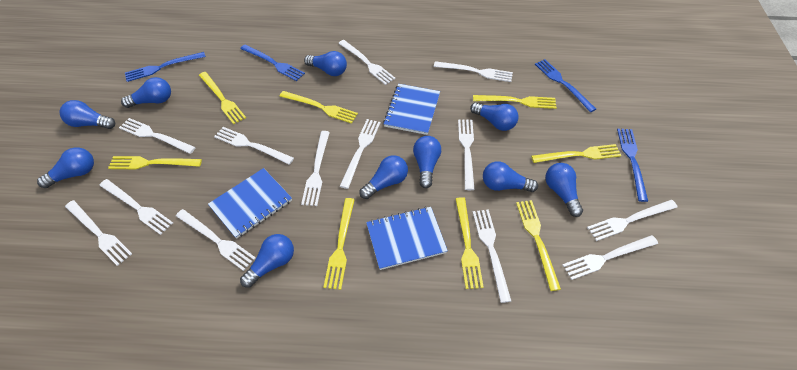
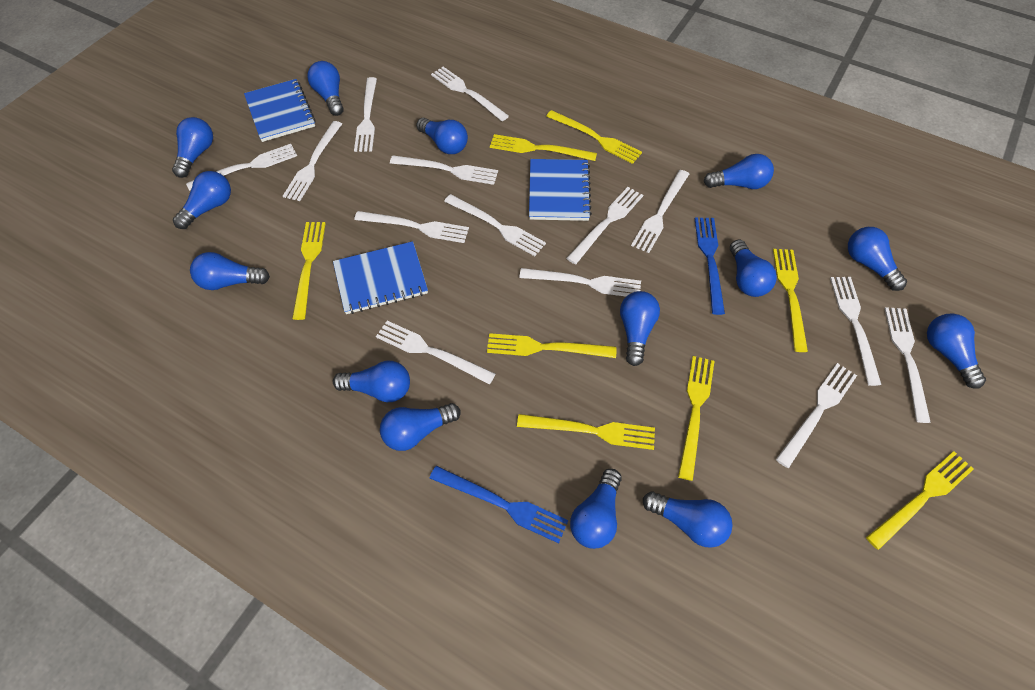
blue fork: [125,52,206,82] [240,45,305,81] [535,59,596,112] [617,129,648,202] = 4 -> [429,466,568,543] [695,218,725,315] = 2
blue light bulb: [37,147,94,188] [59,100,115,129] [121,77,171,108] [240,234,294,288] [304,51,347,76] [360,155,408,199] [413,136,441,188] [470,102,519,131] [483,161,538,192] [545,163,583,217] = 10 -> [172,117,213,178] [173,171,231,229] [190,252,270,290] [307,61,344,116] [333,361,410,402] [380,403,460,451] [416,118,468,154] [570,469,622,549] [620,291,660,366] [643,491,733,548] [704,154,774,189] [730,239,777,297] [848,227,907,291] [927,314,986,389] = 14
white fork: [65,200,132,266] [99,179,173,235] [119,118,196,154] [176,209,256,271] [214,127,294,165] [301,131,330,206] [338,40,396,85] [340,119,380,189] [434,61,513,82] [458,119,475,190] [473,209,511,303] [563,235,658,280] [587,200,677,241] = 13 -> [186,144,297,191] [283,121,342,201] [354,77,377,152] [354,211,469,243] [376,321,496,385] [390,155,498,185] [431,67,509,121] [444,194,546,256] [519,268,641,297] [566,187,643,264] [631,170,689,253] [776,363,857,468] [830,277,882,386] [884,307,931,423] = 14

